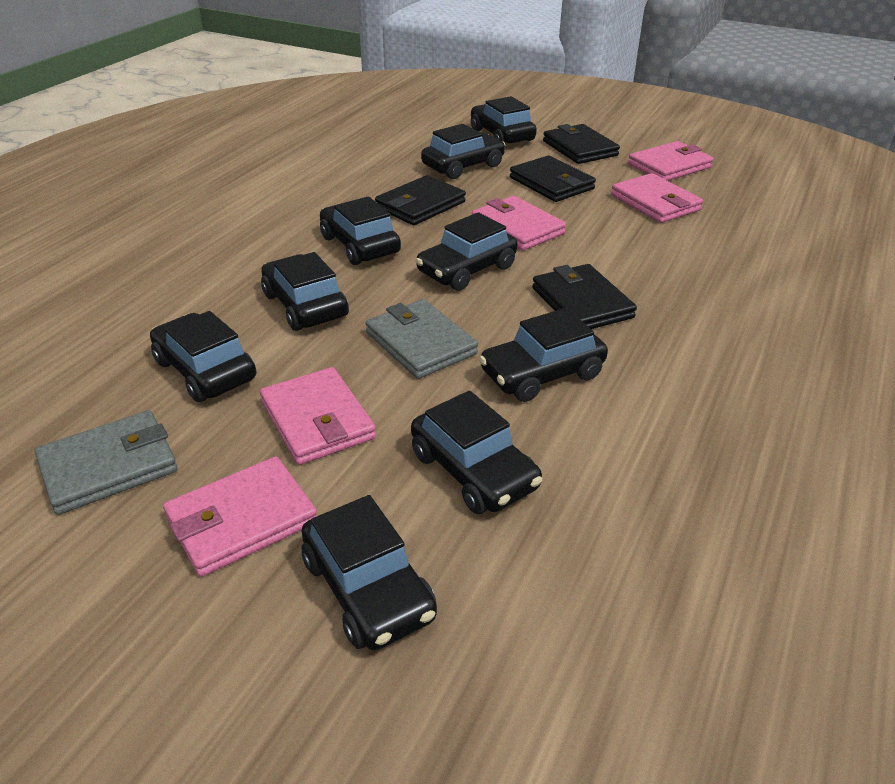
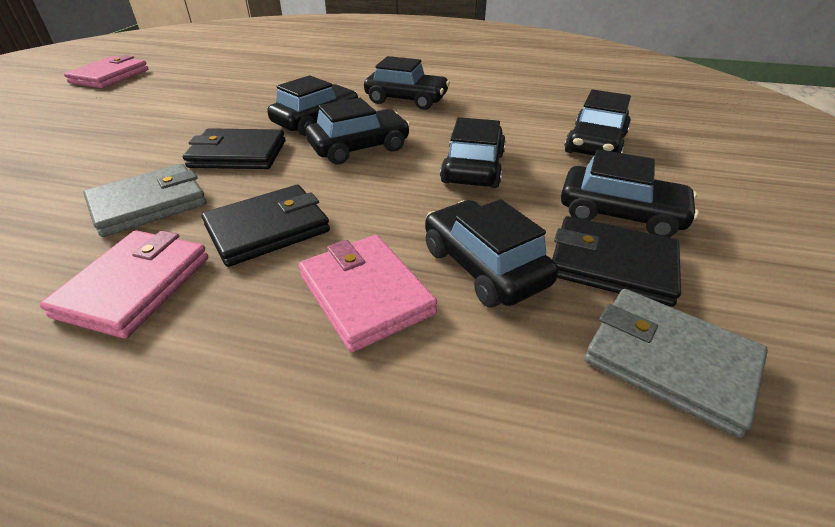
black car: [150,311,257,402] [261,252,349,331] [302,495,437,650] [320,196,401,265] [411,391,542,514] [416,212,518,291] [421,124,505,179] [471,96,537,145] [479,308,608,402] = 9 -> [267,75,358,136] [306,98,410,164] [364,56,450,110] [425,199,559,308] [440,117,506,188] [561,149,699,238] [564,89,631,156] = 7
black wallet: [375,175,466,225] [510,155,596,202] [532,264,637,329] [543,124,620,164] = 4 -> [183,128,286,169] [201,185,330,267] [552,216,681,307] = 3
pink wallet: [163,456,317,577] [260,367,376,465] [472,196,566,251] [611,173,703,223] [628,141,714,181] = 5 -> [40,230,208,338] [64,55,148,88] [299,235,437,352] = 3

